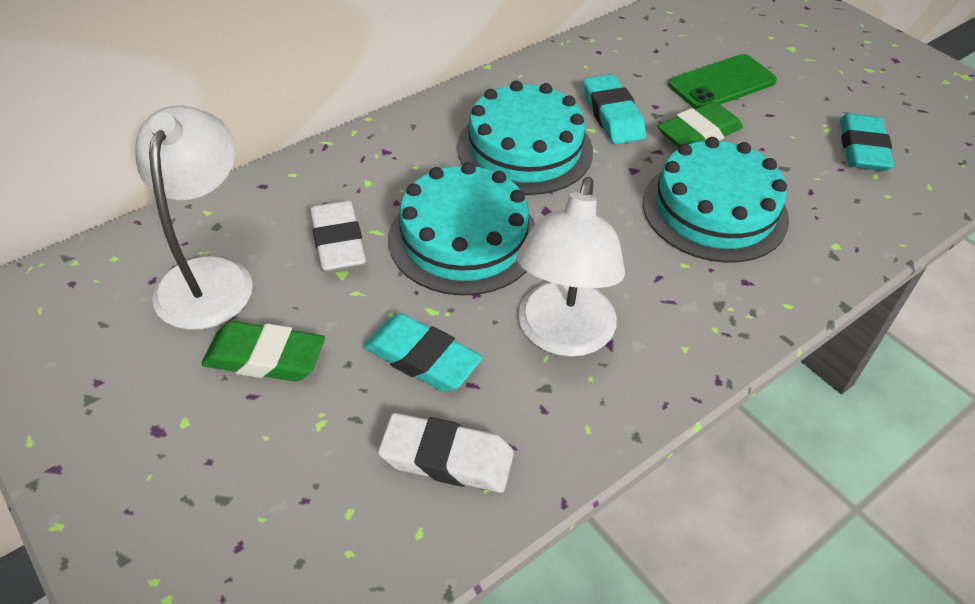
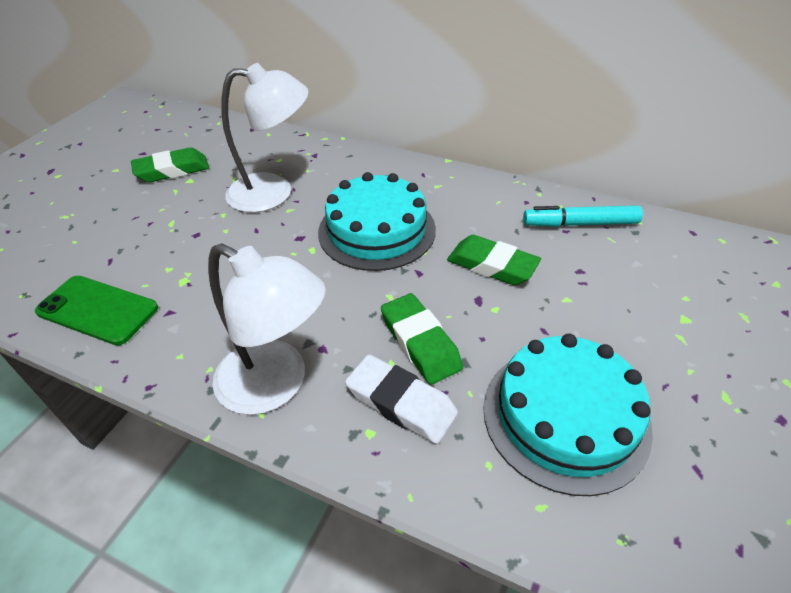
green eraser: [201,321,325,382] [657,102,743,147] = 2 -> [131,147,209,182] [381,293,463,385] [447,235,541,285] = 3
turquoise cake: [389,162,535,296] [457,81,593,195] [643,137,789,263] = 3 -> [318,172,436,271] [483,334,653,496] = 2
turquoise eraser: [364,313,483,392] [583,74,646,144] [840,113,894,171] = 3 -> none = 0
turquoise marker: none = 0 -> [523,205,643,227] = 1
white eraser: [310,200,366,272] [378,413,514,493] = 2 -> [345,354,458,444] = 1

